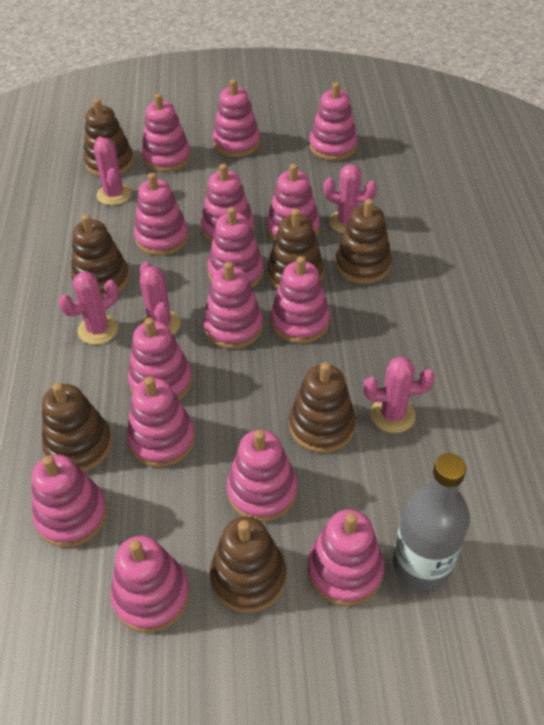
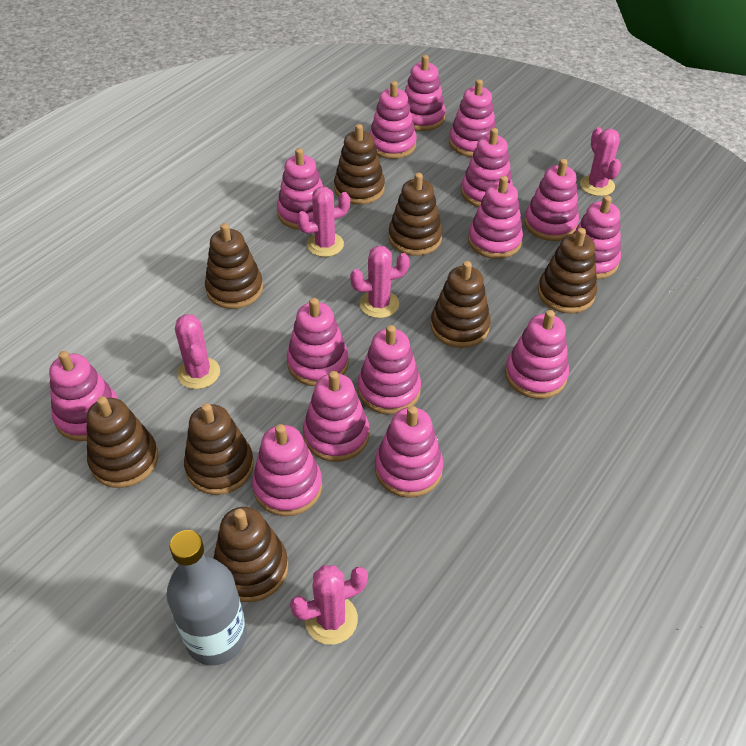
brown stacking toy: [42,383,112,472] [71,214,130,297] [84,99,134,177] [210,516,286,613] [267,209,324,289] [289,362,356,453] [335,199,392,284] = 7 -> [86,396,158,488] [184,403,254,495] [205,223,263,309] [213,507,288,602] [334,124,385,205] [389,173,443,256] [430,261,491,348] [538,228,597,313] = 8

